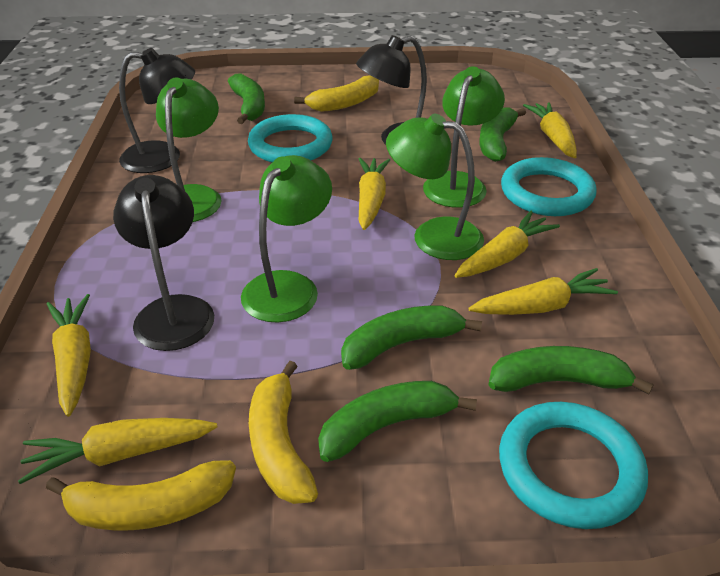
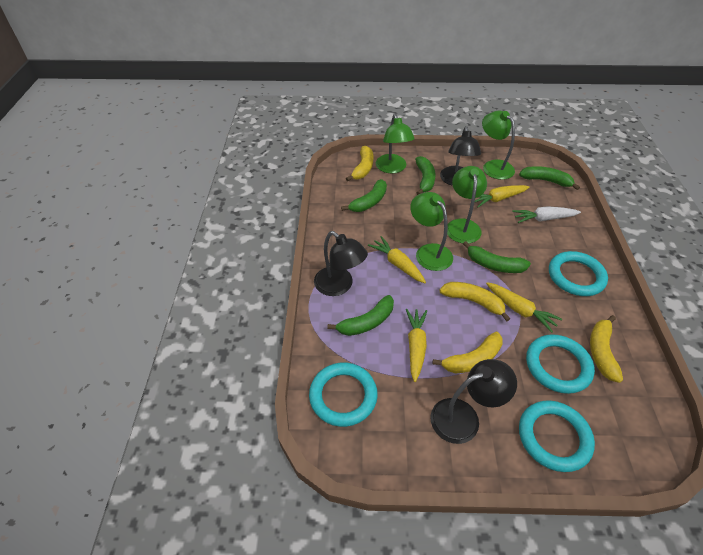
turquoise ring: [248,114,333,162] [499,402,648,529] [501,157,597,216] = 3 -> [309,363,378,427] [519,400,595,472] [526,334,595,394] [549,251,608,296] = 4
white carrot: none = 0 -> [512,206,581,223] = 1
yellow banana: [46,460,236,530] [249,361,318,504] [294,75,379,112] = 3 -> [346,146,373,181] [433,332,503,373] [439,282,510,322] [590,315,623,383] = 4
yellow carrot: [18,418,217,484] [47,294,91,417] [359,158,390,230] [454,211,560,278] [468,268,618,315] [523,102,577,158] = 6 -> [368,236,426,283] [406,309,427,382] [475,185,530,208] [486,282,562,333] = 4

